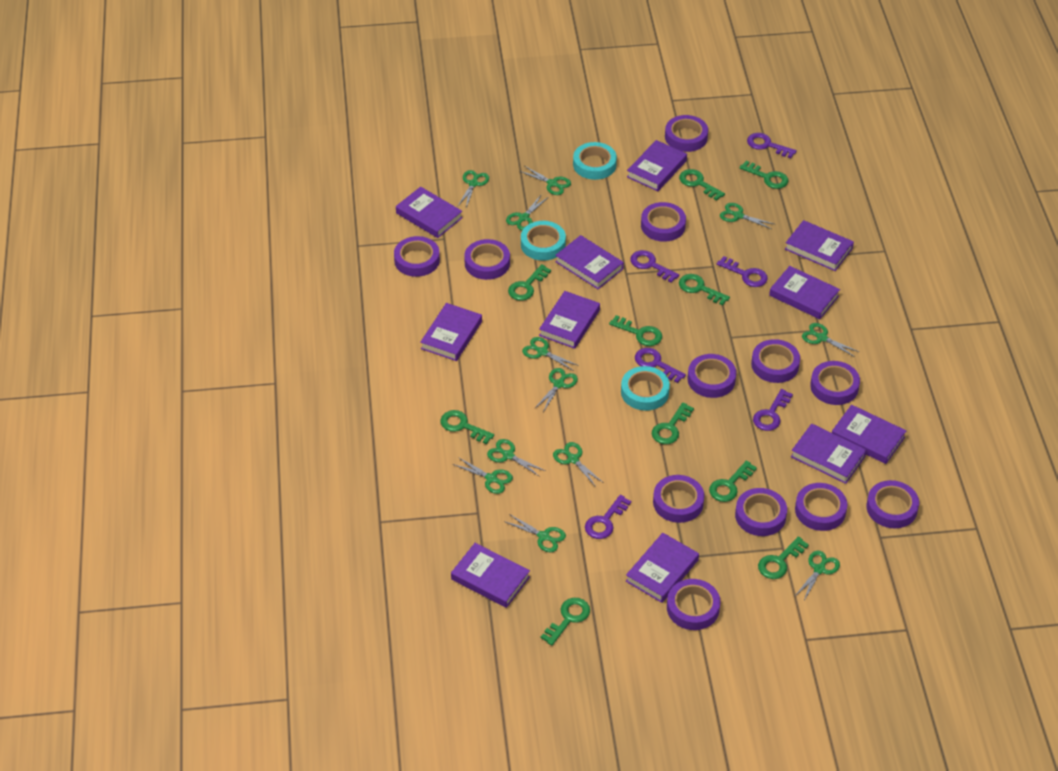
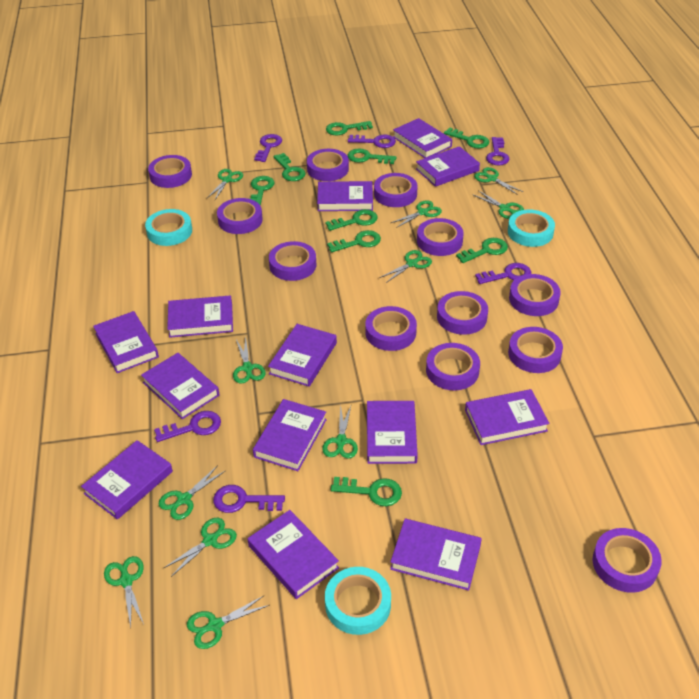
green key: [440,410,494,444] [508,264,551,301] [541,598,590,646] [609,315,662,346] [652,403,694,444] [679,169,725,201] [679,274,730,305] [709,460,757,502] [740,161,789,189] [758,537,809,579] = 10 -> [249,176,275,206] [273,153,306,181] [325,209,378,231] [326,121,373,135] [327,230,381,253] [330,477,402,506] [348,148,397,164] [444,128,489,148] [456,238,508,263] = 9
green scissors: [453,457,513,494] [458,170,489,208] [487,439,545,477] [504,514,566,552] [506,194,549,230] [520,166,571,195] [522,337,579,371] [535,368,578,412] [553,442,604,487] [720,203,774,229] [794,551,840,600] [802,323,859,357] = 12 -> [104,556,144,628] [159,465,226,520] [164,518,237,577] [187,595,269,649] [207,169,243,200] [233,336,266,384] [322,405,358,459] [379,250,432,283] [391,200,442,228] [474,167,523,195] [474,190,524,219] = 11
purple book: [396,187,463,238] [420,303,482,361] [451,543,530,608] [539,291,600,349] [555,235,624,289] [626,533,699,603] [627,140,687,191] [769,266,840,319] [785,220,854,271] [791,423,867,484] [832,405,906,464] = 11 -> [81,440,173,520] [93,311,159,373] [141,353,219,419] [167,295,233,338] [248,510,339,599] [253,399,327,471] [268,324,337,387] [317,181,373,211] [367,401,418,464] [390,519,482,591] [393,118,452,158] [416,146,480,187] [465,389,549,445] = 13

